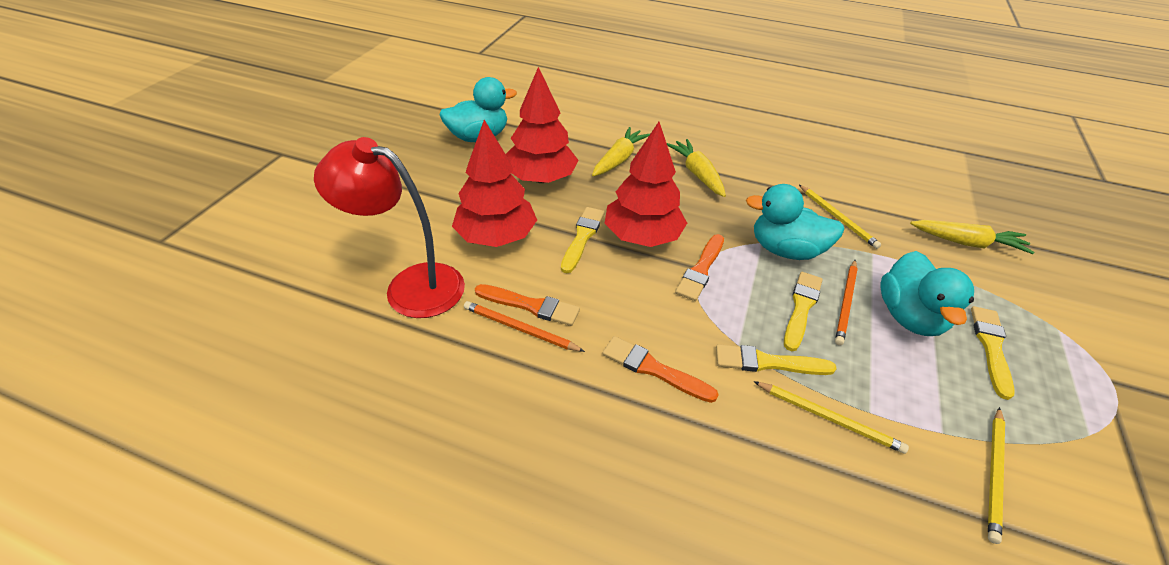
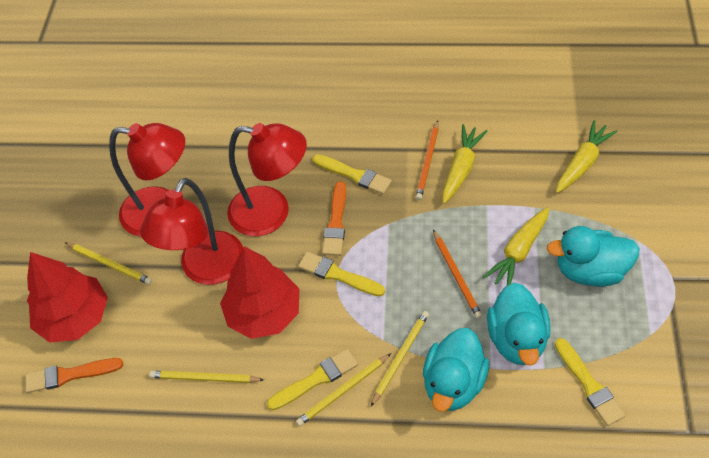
orange brush: [475,284,580,326] [602,336,719,403] [675,234,724,301] = 3 -> [25,358,123,393] [322,181,346,256] = 2
red lamp: [314,137,465,318] = 1 -> [109,123,185,237] [140,178,243,285] [227,123,307,236] = 3
red tree: [452,120,537,247] [506,67,578,183] [604,122,687,247] = 3 -> [27,252,108,343] [220,246,299,339] = 2
yellow pencil: [753,381,909,454] [799,185,882,249] [988,407,1005,544] = 3 -> [65,242,152,285] [149,371,264,383] [296,353,391,426] [371,311,429,406] = 4

